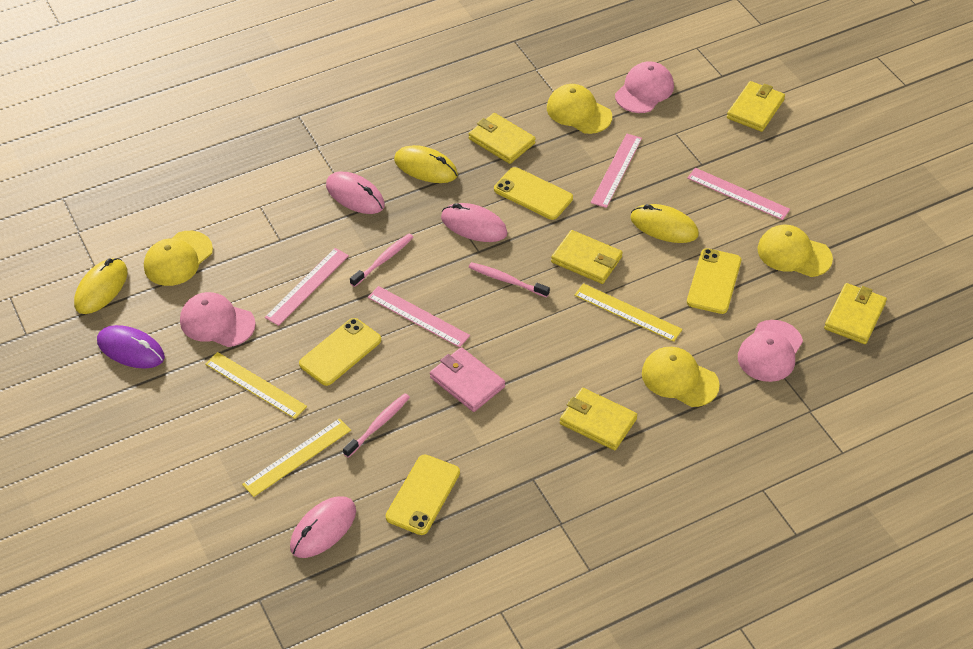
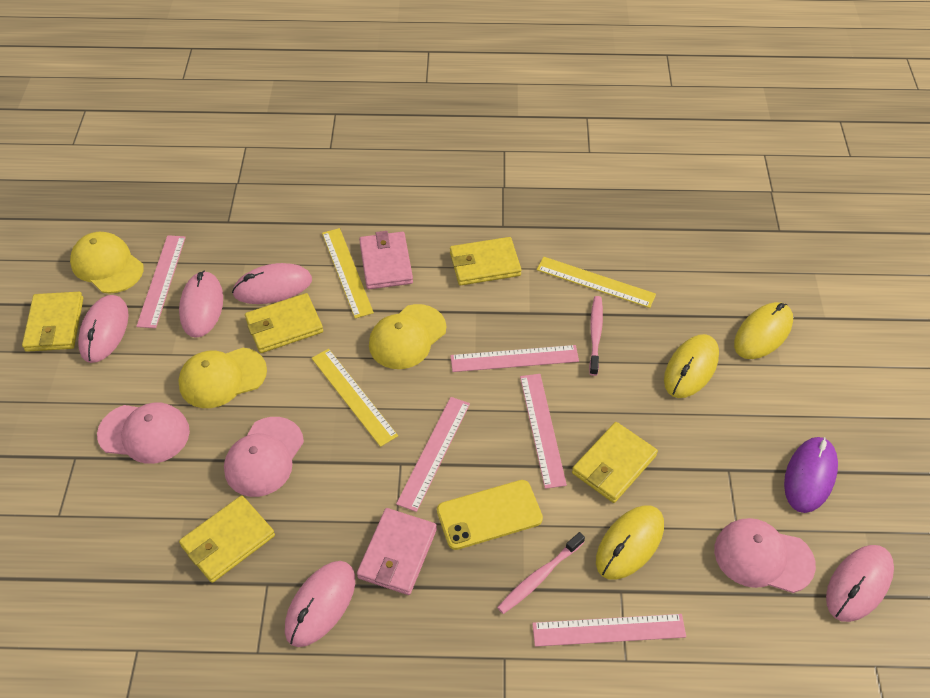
pink mouse: [290,496,356,558] [326,172,385,214] [441,203,508,242] = 3 -> [78,295,129,363] [179,271,223,338] [232,263,312,304] [285,561,355,647] [826,545,894,622] = 5
pink ruler: [265,248,349,326] [368,286,470,348] [591,134,642,208] [687,168,790,220] = 4 -> [136,235,186,328] [396,397,470,512] [451,345,579,372] [520,374,567,489] [532,614,686,647] = 5
pink toothbrush: [343,393,410,458] [350,234,413,287] [469,262,550,297] = 3 -> [497,532,585,614] [589,296,603,376] = 2
pink wallet: [430,347,505,412] = 1 -> [357,508,437,595] [359,231,413,289] = 2
yellow cap: [144,231,213,286] [547,84,612,134] [642,347,720,407] [758,225,833,277] = 4 -> [70,232,144,294] [178,348,267,408] [369,304,446,369] = 3
yellow phone: [299,318,381,386] [386,455,460,535] [494,167,573,220] [687,248,741,314] = 4 -> [437,480,543,550] = 1

